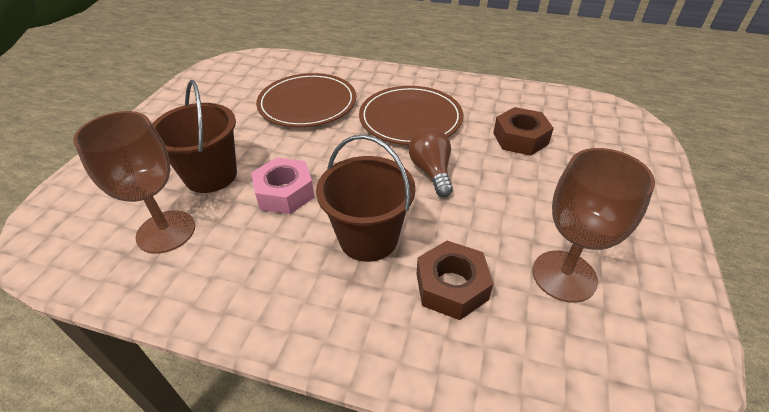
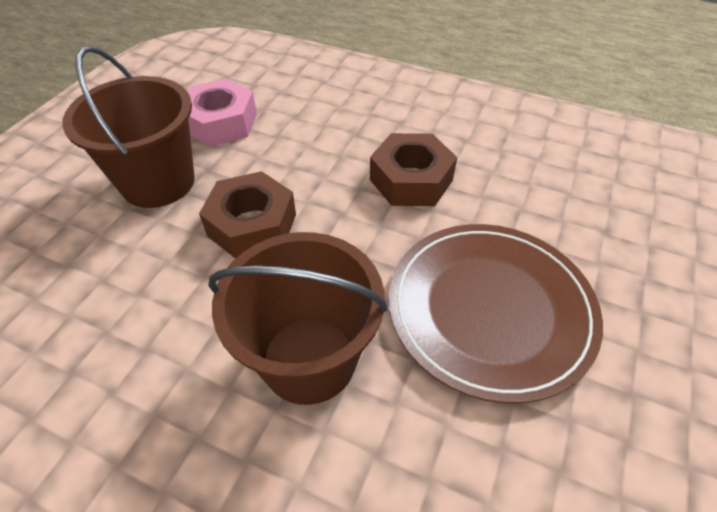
brown goblet: [73,111,195,254] [533,148,655,303] = 2 -> none = 0
brown light bulb: [409,128,453,197] = 1 -> none = 0
brown plate: [256,73,356,127] [359,86,463,145] = 2 -> [389,224,603,403] = 1

